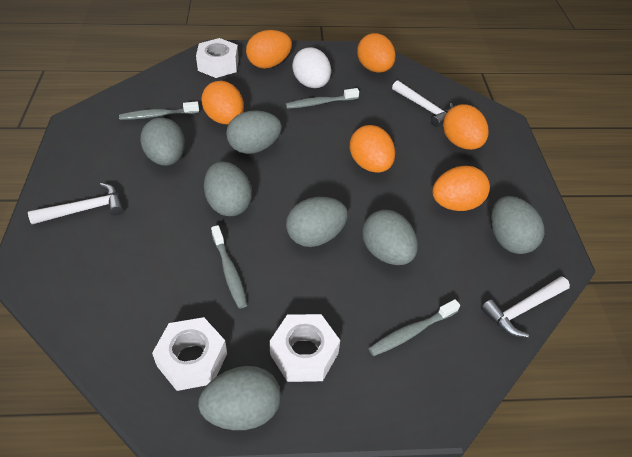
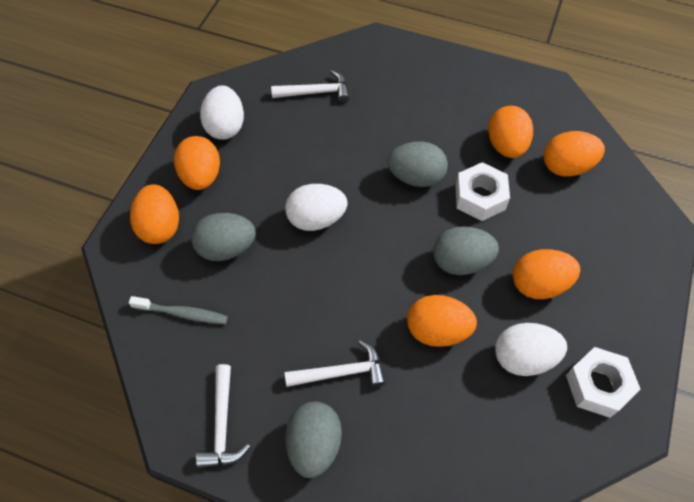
grey egg: [140,118,185,166] [198,366,281,430] [204,161,252,216] [226,110,282,154] [286,197,348,247] [362,210,418,265] [491,196,545,254] = 7 -> [191,213,256,261] [285,402,342,478] [388,141,448,187] [433,226,499,275] = 4
grey toothbrush: [119,101,199,120] [211,225,247,309] [286,88,359,109] [368,299,460,356] = 4 -> [129,296,228,324] = 1
white egg: [292,47,331,88] = 1 -> [200,85,244,140] [285,184,347,231] [495,323,567,376] = 3
white nut: [152,317,227,391] [196,38,239,78] [269,314,340,382] = 3 -> [455,162,510,221] [566,347,640,418] = 2

